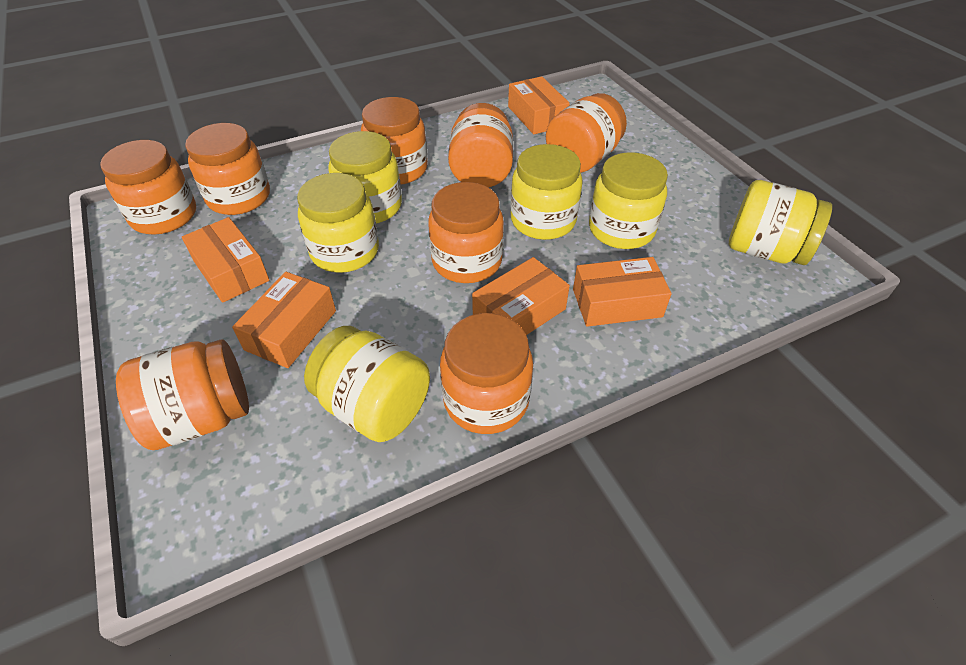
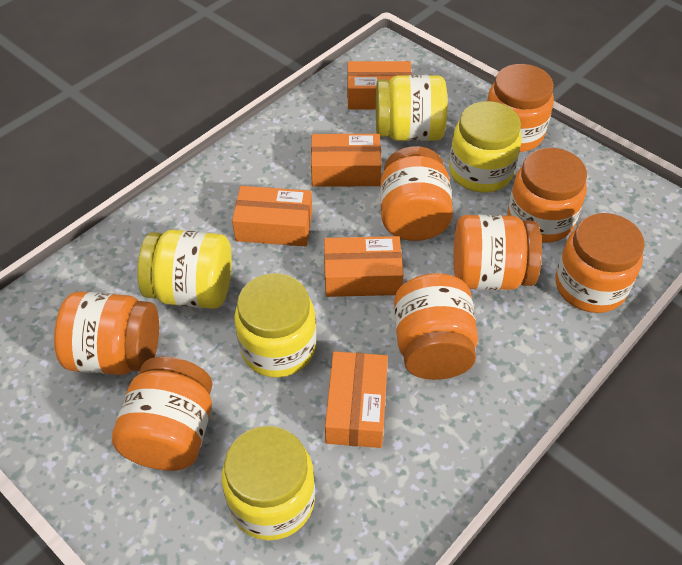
yellow jar: [297,173,379,273] [304,326,430,442] [328,131,402,224] [510,144,583,240] [589,152,668,249] [729,180,832,265] = 6 -> [137,230,232,309] [222,426,315,541] [234,273,317,377] [376,75,447,141] [449,101,522,193] = 5

